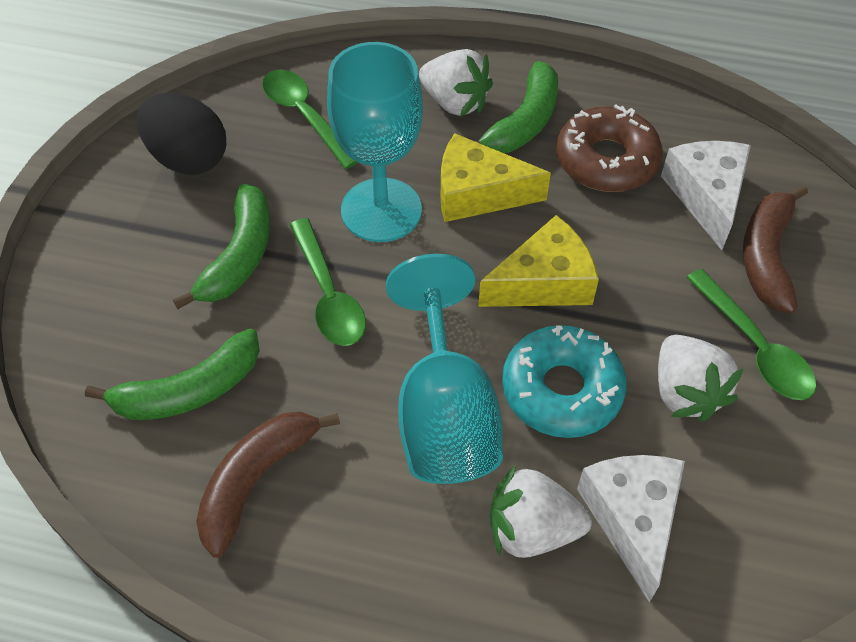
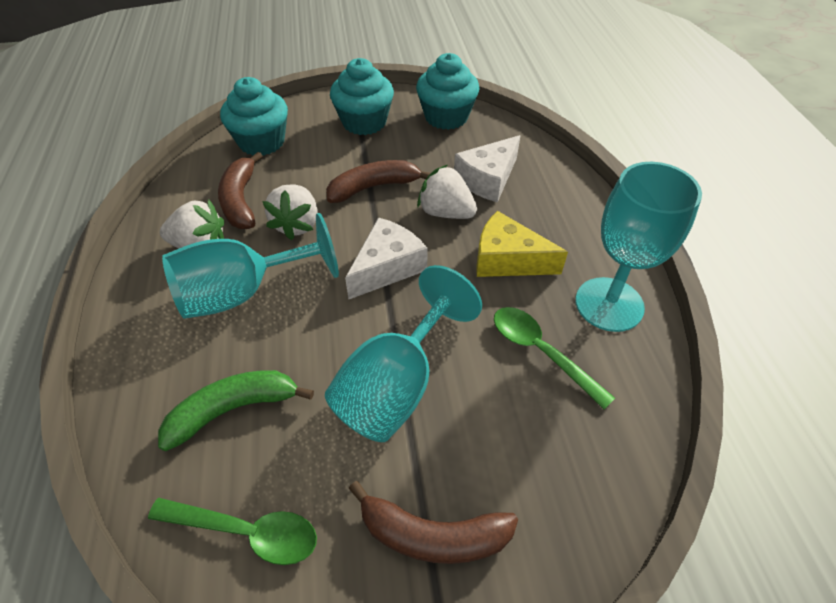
black egg: [137,93,226,175] = 1 -> none = 0
brown banana: [196,412,340,558] [743,185,808,313] = 2 -> [218,152,263,229] [326,160,430,203] [349,481,518,564] = 3
brown donut: [556,105,663,192] = 1 -> none = 0
green banana: [85,329,260,420] [173,184,270,309] [475,61,558,153] = 3 -> [158,370,314,451] = 1
green spoon: [262,70,359,169] [290,218,366,346] [686,269,816,400] = 3 -> [148,498,317,565] [494,307,615,409] = 2
turquoise cupcake: none = 0 -> [220,77,288,156] [330,58,394,135] [416,53,479,130] = 3
turquoise donut: [502,325,627,438] = 1 -> none = 0
turquoise goblet: [327,42,423,242] [386,254,503,484] = 2 -> [162,213,339,319] [325,265,482,442] [575,162,702,332] = 3
yellow cheese: [441,133,551,222] [478,215,599,307] = 2 -> [476,211,568,277] = 1

